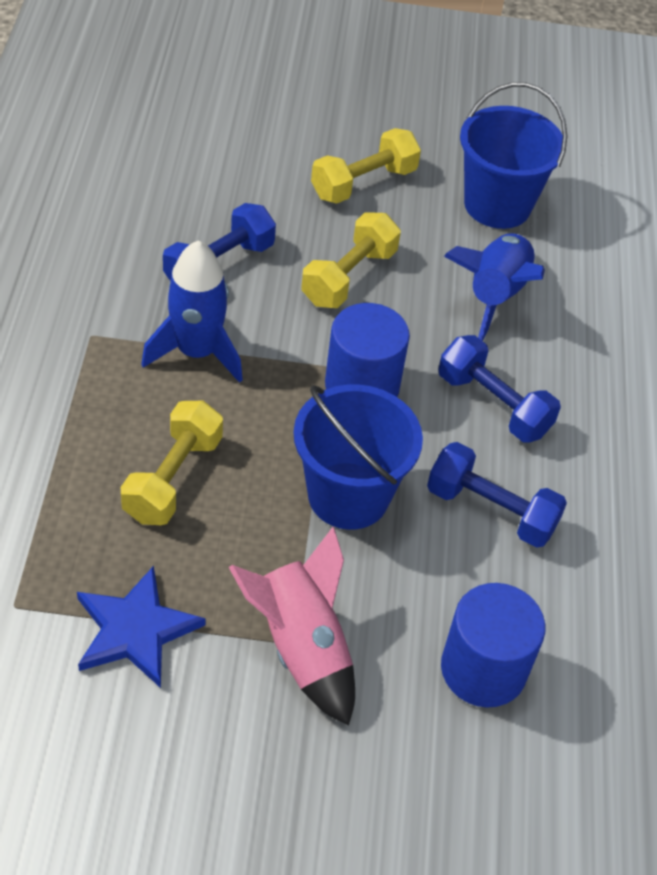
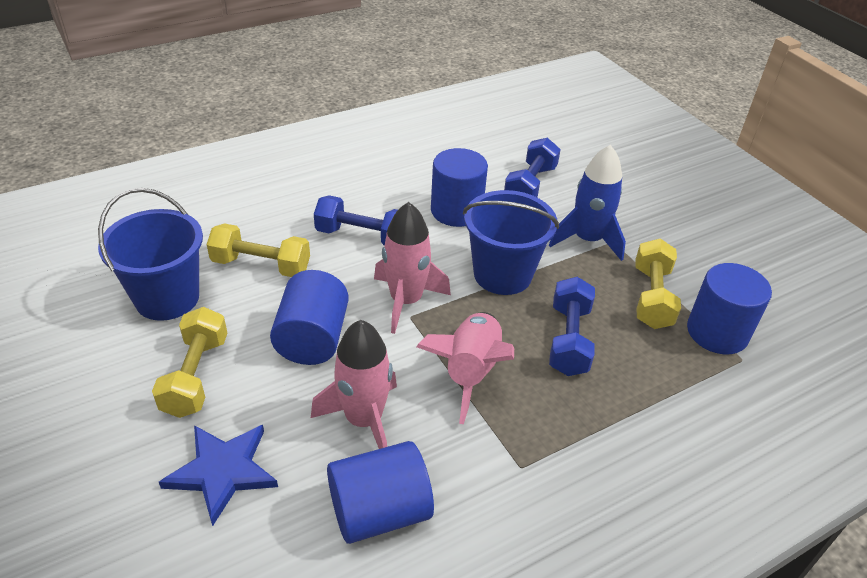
blue cylinder: [325,303,410,397] [441,583,545,708] = 2 -> [270,270,349,365] [327,441,434,544] [431,148,488,227] [687,263,772,354] = 4
blue rocket: [141,241,243,383] [444,233,545,341] = 2 -> [549,145,626,261] = 1
pink rocket: [229,527,355,725] = 1 -> [311,320,397,449] [374,202,451,334] [416,312,514,424] = 3

